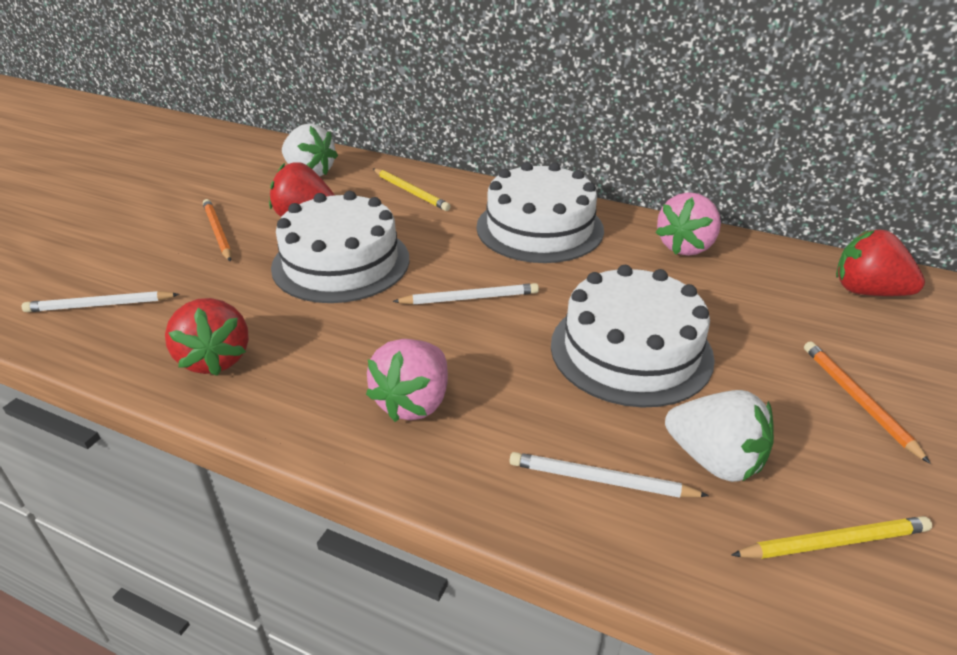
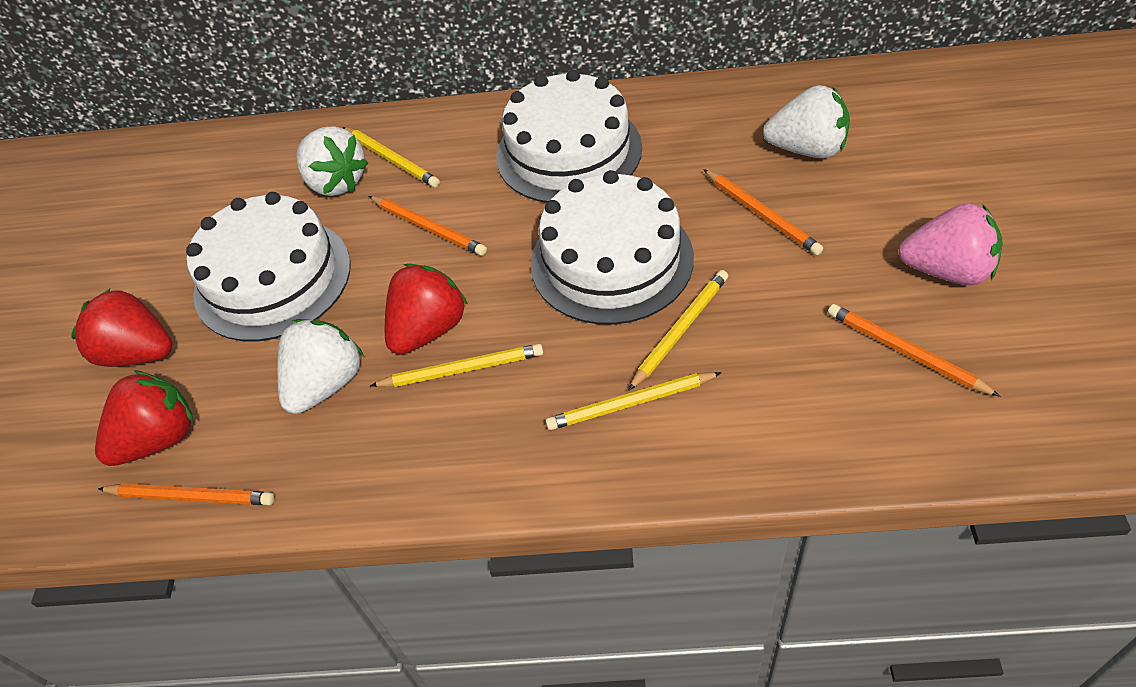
orange pencil: [203,199,232,262] [804,341,931,464] = 2 -> [98,483,274,505] [369,196,487,256] [703,169,823,255] [828,304,1001,397] = 4
pink strawberry: [366,339,448,422] [656,192,721,256] = 2 -> [898,203,1003,285] = 1
white pencil: [22,291,179,312] [393,283,539,305] [510,452,709,498] = 3 -> none = 0
white strawberry: [282,124,338,177] [665,390,774,482] = 2 -> [277,319,364,414] [296,126,368,196] [763,85,850,158] = 3
yellow pencil: [373,169,451,211] [731,516,932,559] = 2 -> [343,127,440,188] [370,344,543,387] [545,372,722,430] [628,270,728,391] = 4

